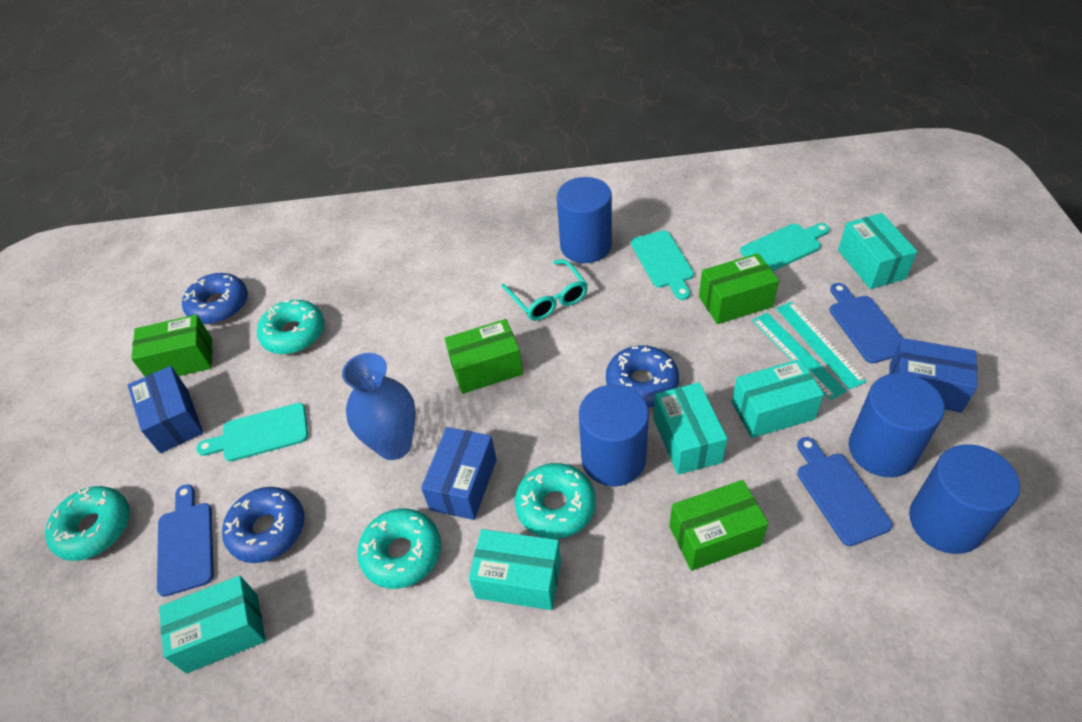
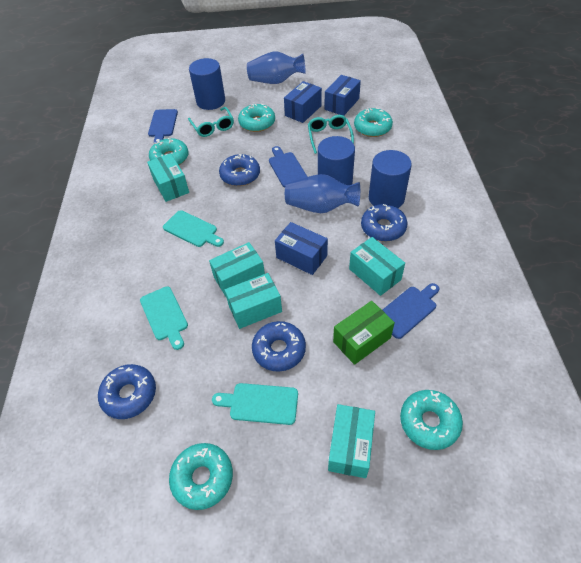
blue cylinder: [557,177,612,263] [579,385,649,486] [849,373,944,477] [909,444,1020,554] = 4 -> [189,58,225,110] [318,136,355,185] [369,150,412,208] = 3
blue donut: [182,273,248,324] [222,487,305,563] [606,345,679,407] = 3 -> [98,364,156,419] [219,154,260,186] [252,321,306,372] [361,204,407,241] = 4
blue vase: [342,353,416,460] = 1 -> [247,51,306,84] [285,174,360,213] = 2
green box: [131,314,212,377] [445,319,523,394] [669,480,769,571] [699,253,779,324] = 4 -> [333,301,395,365] = 1
turquoise donut: [45,486,130,561] [257,300,324,354] [357,509,441,589] [515,463,596,539] = 4 -> [149,138,188,165] [169,443,233,510] [238,104,275,132] [354,108,393,137] [400,390,463,450] = 5
turquoise glasses: [501,260,588,321] = 1 -> [188,107,234,137] [308,115,354,154] = 2
turquoise ruler: [752,313,847,400] [776,302,867,390] = 2 -> none = 0

